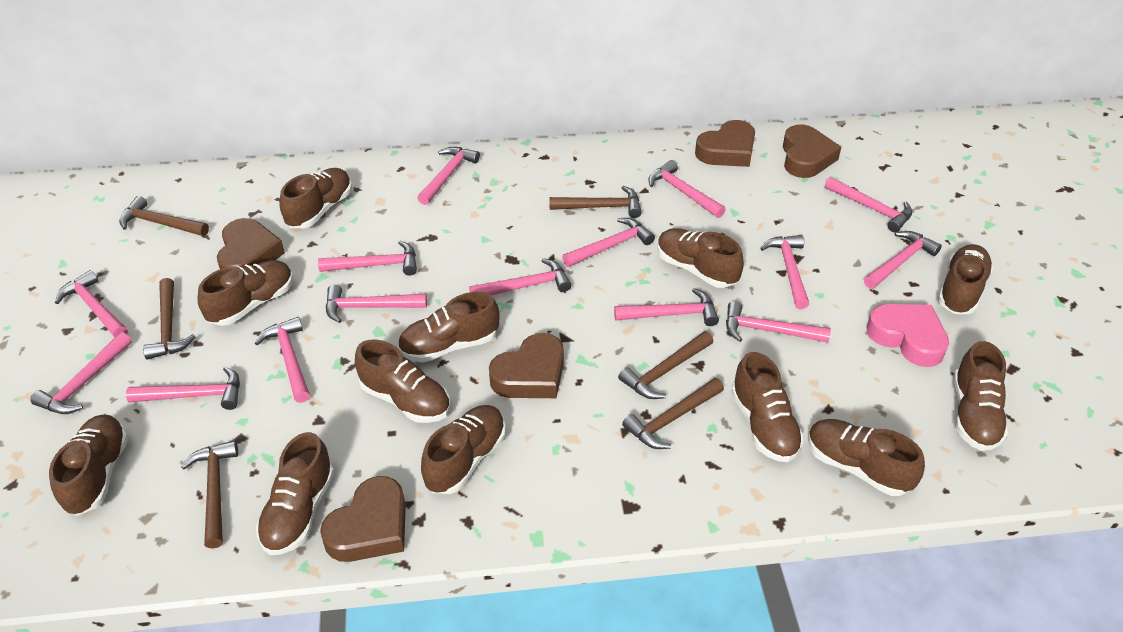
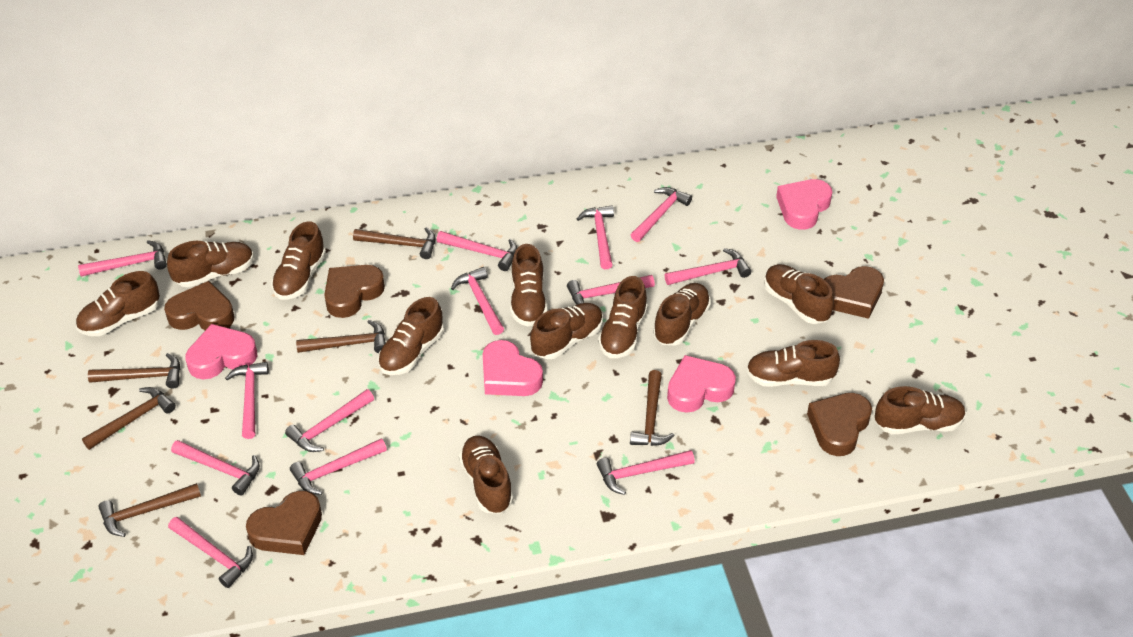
pink hammer: [30,332,132,414] [55,270,128,337] [126,366,240,410] [255,317,310,403] [318,241,417,275] [326,285,427,323] [417,147,480,205] [469,258,571,295] [562,218,655,267] [614,288,719,326] [648,160,726,218] [726,301,831,343] [760,235,809,309] [825,177,912,232] [864,231,942,289] = 15 -> [78,240,167,277] [168,517,253,588] [171,440,260,495] [225,362,269,439] [285,389,374,452] [290,438,387,495] [437,231,517,271] [451,267,504,335] [567,275,655,305] [577,205,614,269] [597,450,695,495] [631,187,692,242] [665,248,751,285] = 13
pink heart: [867,304,949,367] = 1 -> [185,324,257,379] [483,340,543,396] [667,355,736,413] [776,179,832,230] = 4

